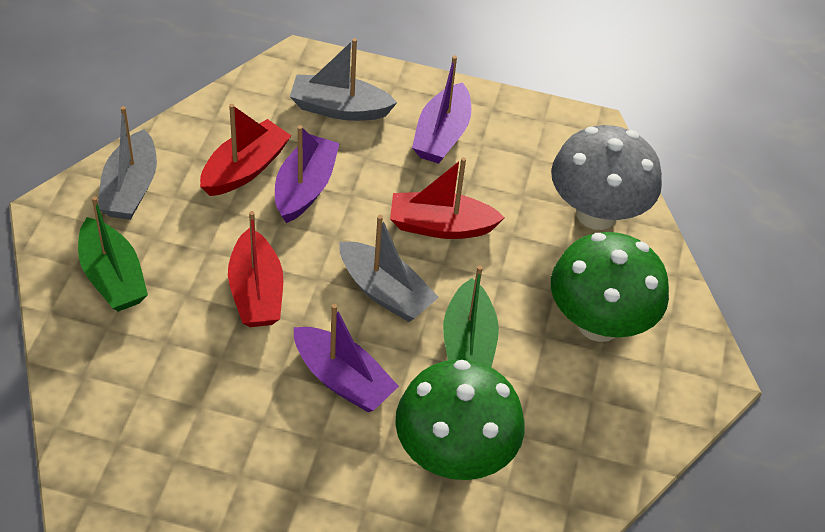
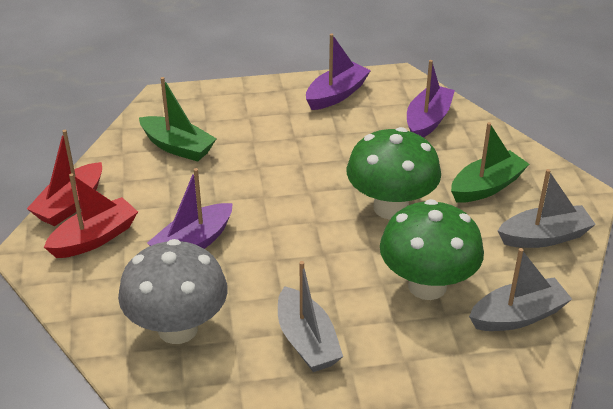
red boat: [200,104,291,196] [228,211,283,327] [390,157,505,239] = 3 -> [27,130,102,226] [44,173,138,258] = 2

